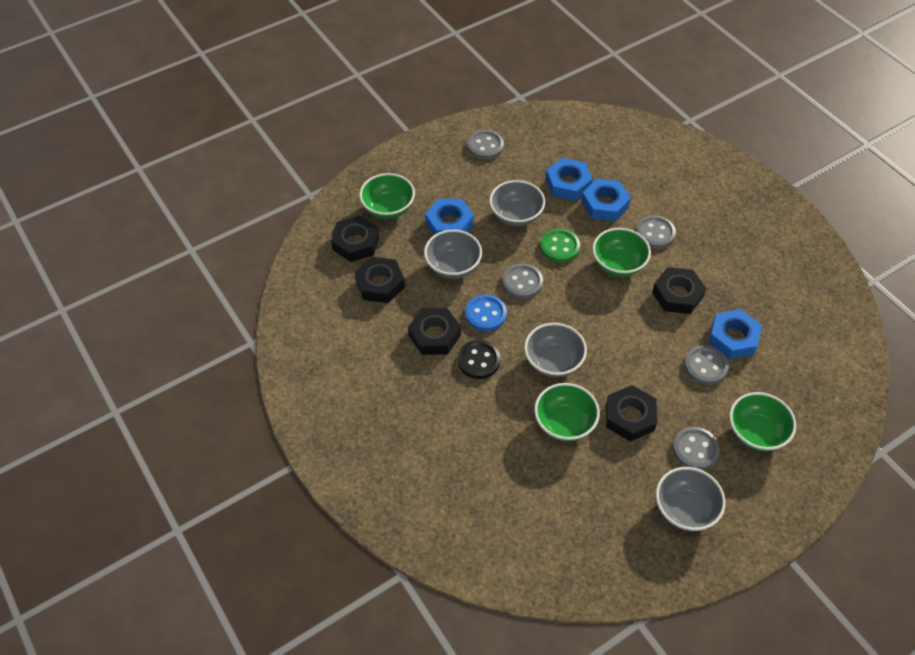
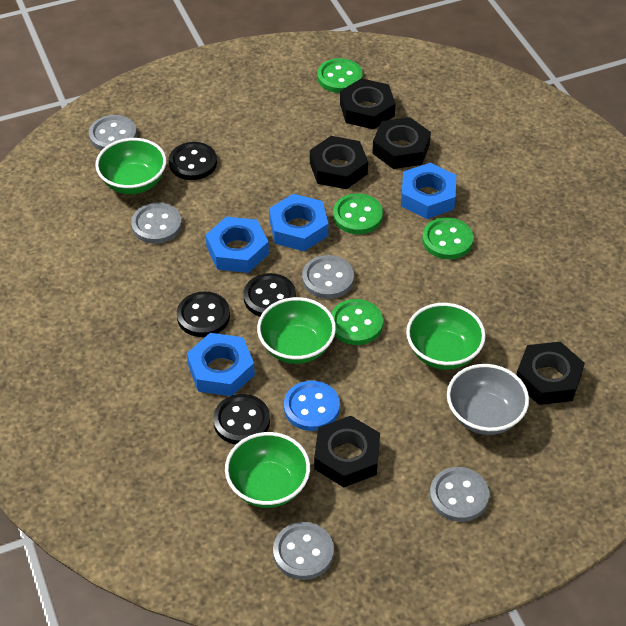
black button: [458,340,501,379] = 1 -> [169,142,217,180] [177,291,230,337] [213,394,270,444] [243,273,296,316] = 4
green button: [540,229,580,263] = 1 -> [317,58,363,93] [331,299,383,345] [333,194,383,234] [422,217,473,259] = 4
grey bowl: [424,230,482,279] [489,180,545,226] [524,323,587,378] [656,467,726,531] = 4 -> [447,364,529,435] = 1

